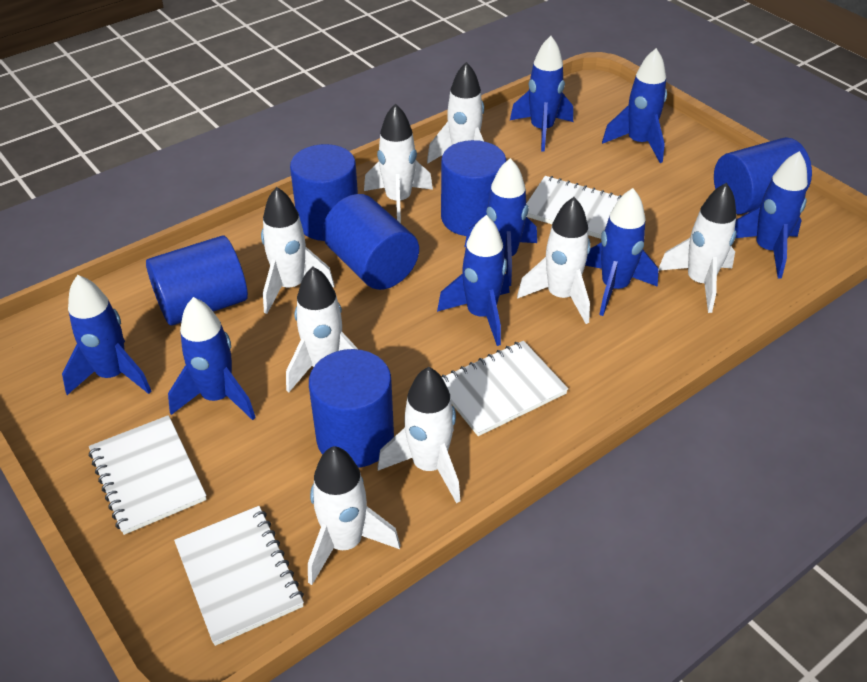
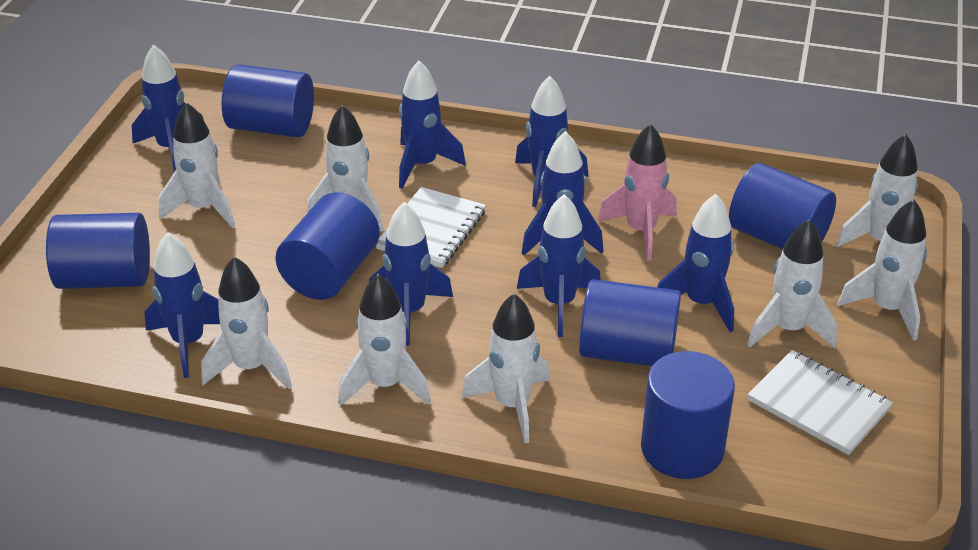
pink rocket: none = 0 -> [598,124,677,261] = 1
white notebook: [89,415,207,535] [174,506,304,646] [442,341,568,436] [526,176,621,239] = 4 -> [376,187,486,268] [747,350,893,455] = 2

